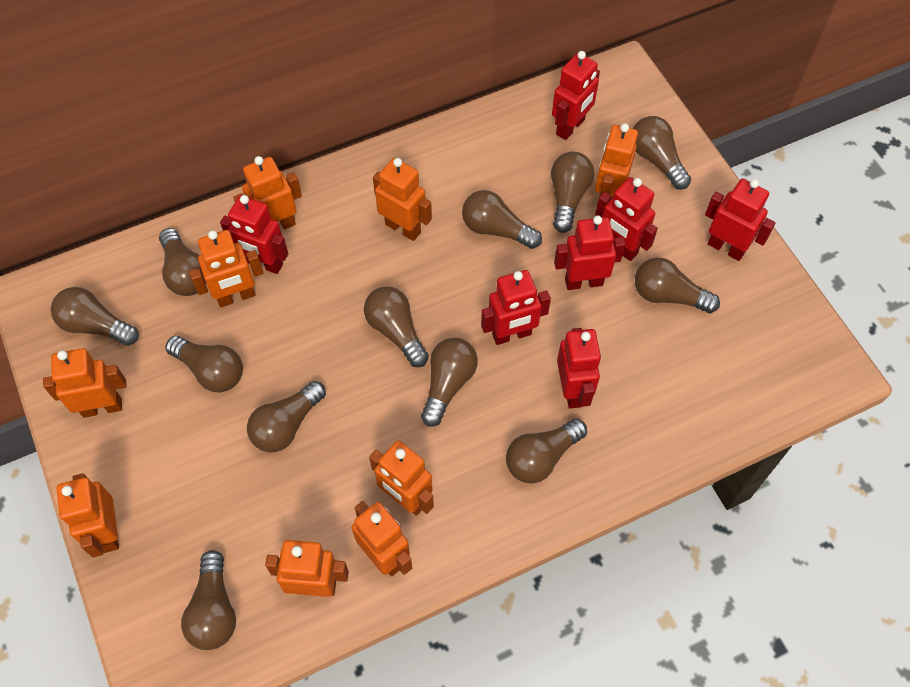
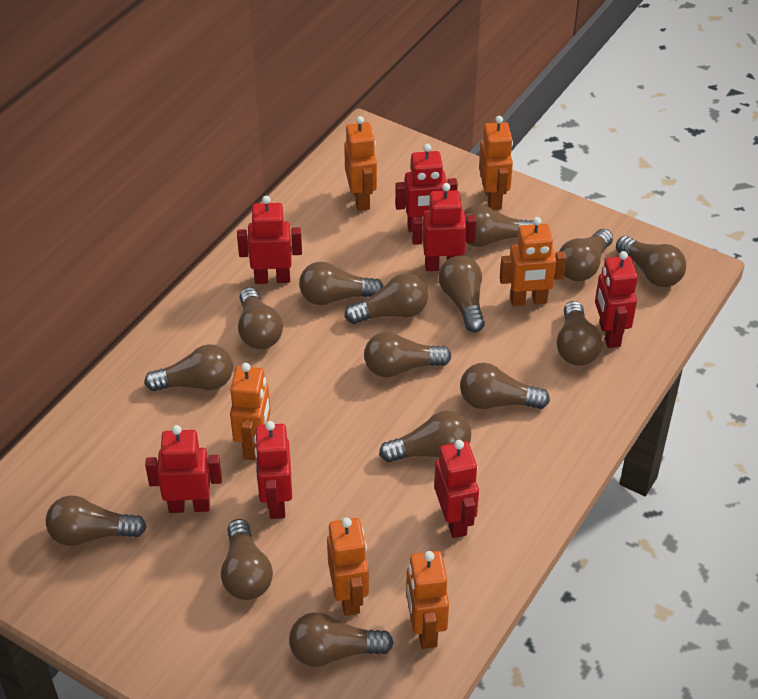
brown light bulb: [51,287,139,346] [159,228,206,296] [166,336,243,392] [181,550,236,650] [247,381,326,452] [364,286,429,367] [421,338,478,427] [462,190,542,249] [506,419,587,483] [551,152,594,233] [633,116,691,190] [635,257,720,313] = 12 -> [46,495,147,546] [144,344,233,391] [221,519,273,600] [238,287,283,349] [289,612,394,667] [299,262,384,305] [345,274,428,324] [364,332,451,377] [379,411,471,463] [439,255,485,333] [460,363,550,409] [464,205,534,247] [557,301,602,366] [559,229,613,281] [616,236,686,287] = 15
orange robot: [43,348,127,418] [56,473,119,557] [190,230,263,307] [234,156,302,229] [265,540,349,597] [352,501,412,576] [369,440,434,516] [373,158,432,241] [595,123,638,198] = 9 -> [230,363,271,460] [327,518,369,616] [344,116,377,211] [406,551,449,649] [479,116,513,210] [500,217,567,306] = 6

